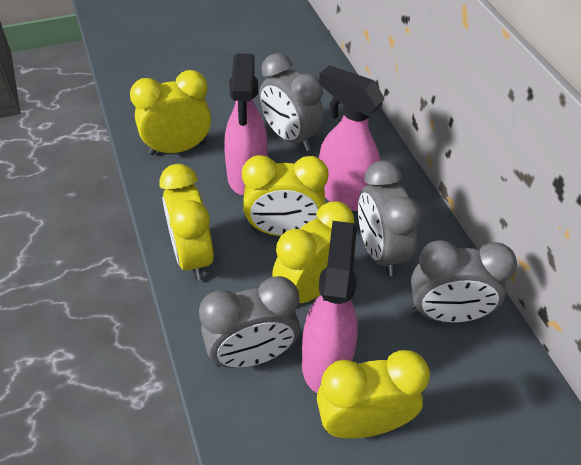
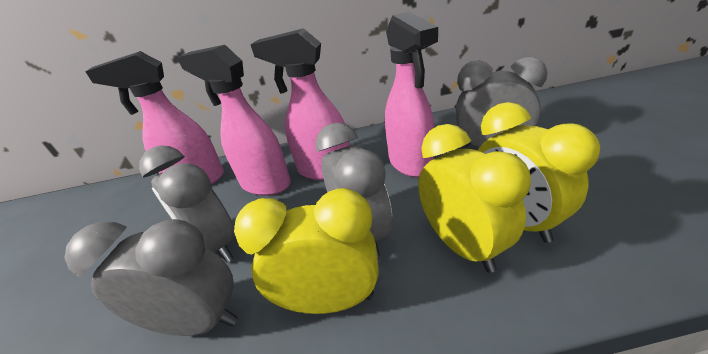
pink spray bottle: [224,53,268,195] [302,221,358,393] [319,65,385,211] = 3 -> [85,51,224,185] [177,45,291,196] [250,28,350,180] [385,12,438,177] = 4
yellow clock: [130,70,211,155] [159,164,214,281] [242,155,329,236] [272,202,354,303] [317,350,430,438] = 5 -> [234,188,378,314] [418,124,531,273] [478,102,600,243] = 3

